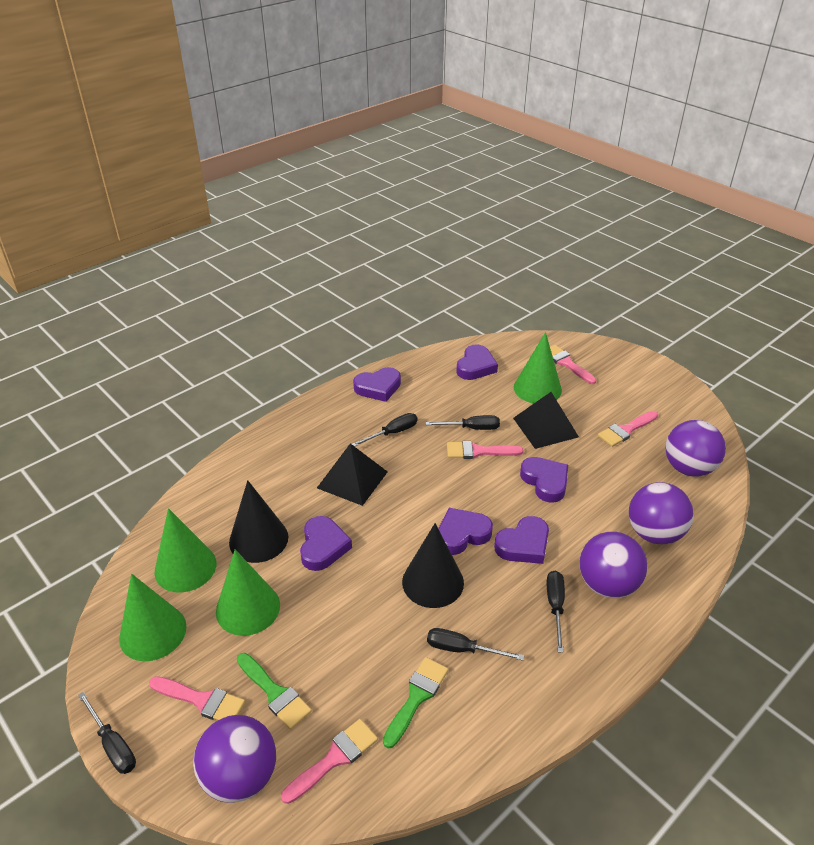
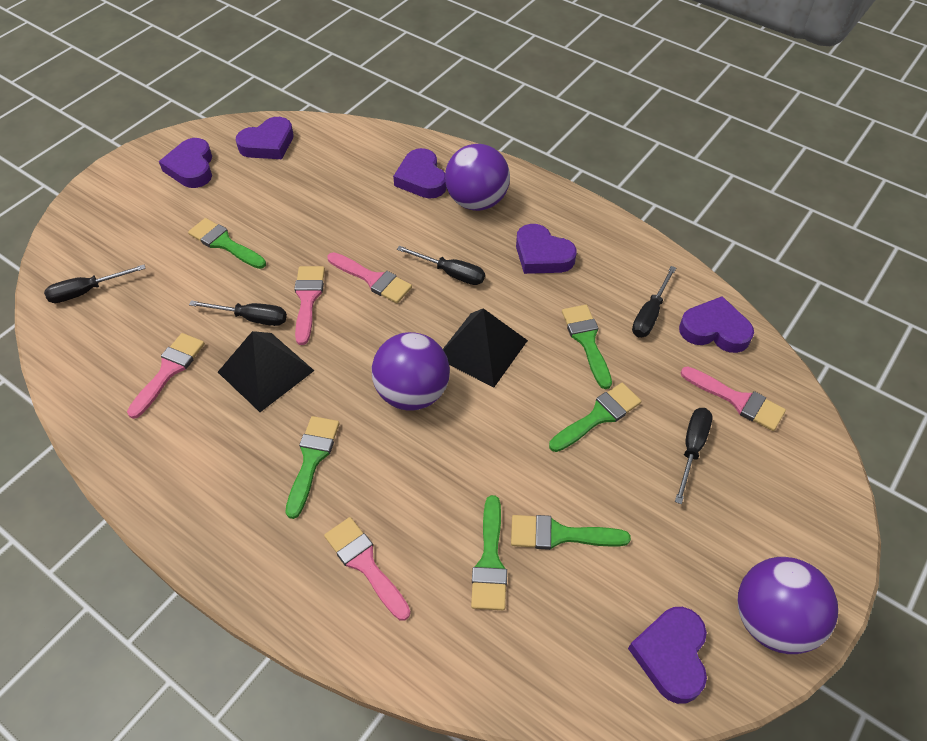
black cone: [229,480,288,563] [402,523,464,608] = 2 -> none = 0
green brush: [237,653,312,729] [383,657,448,749] = 2 -> [188,218,266,269] [285,416,340,519] [471,495,507,610] [511,515,631,550] [549,383,641,452] [562,305,612,389] = 6
green cone: [119,574,186,661] [154,508,216,593] [216,549,280,636] [514,332,562,404] = 4 -> none = 0
purple ball: [193,715,276,803] [579,532,647,598] [629,482,693,544] [665,420,726,477] = 4 -> [372,332,450,411] [445,144,510,211] [738,557,838,654] = 3

